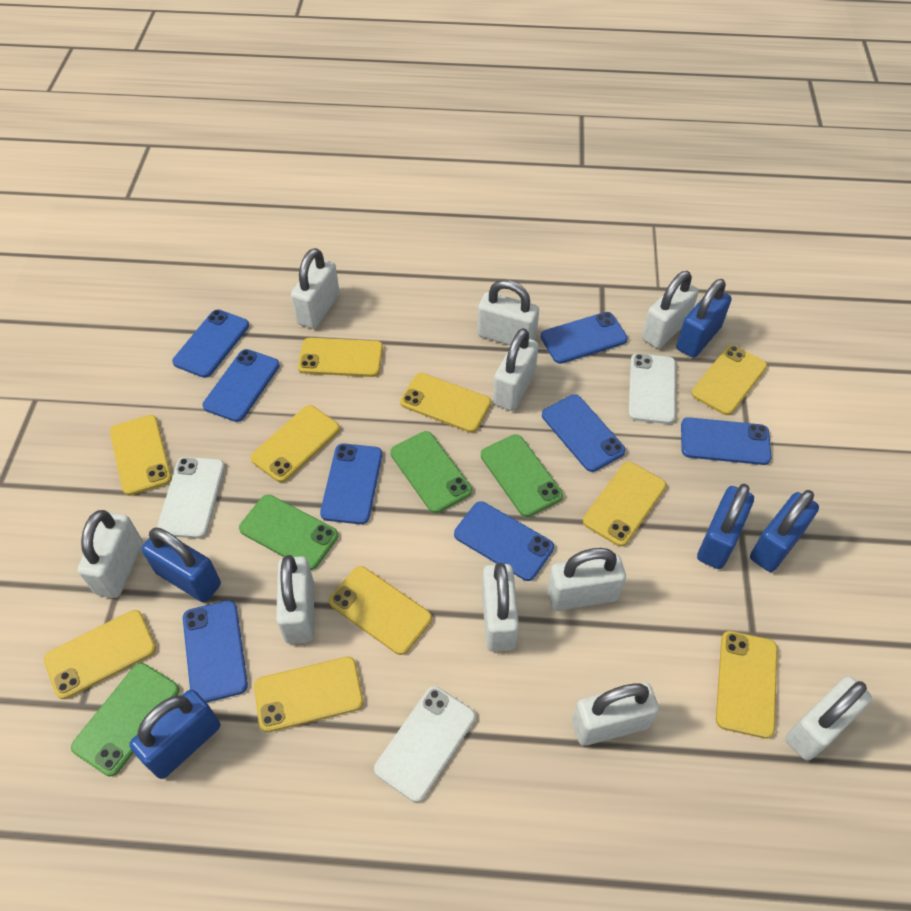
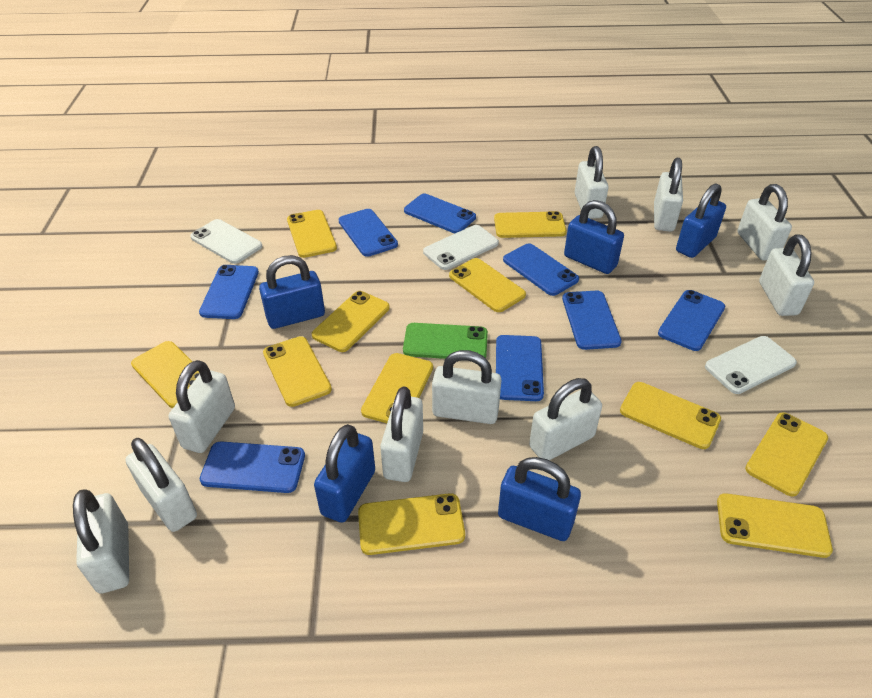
green phone: [71,663,179,776] [239,495,338,570] [390,431,472,513] [481,434,563,517] = 4 -> [403,323,488,359] = 1
yellow phone: [44,610,156,699] [110,415,172,495] [250,405,340,482] [254,657,363,732] [298,338,383,377] [329,566,432,655] [400,373,491,433] [583,462,666,546] [691,345,767,415] [716,631,778,739] = 10 -> [131,341,200,408] [263,336,332,407] [287,210,337,258] [312,291,390,352] [358,493,465,555] [361,353,433,423] [449,258,526,312] [494,211,567,238] [620,382,721,449] [717,493,833,558] [745,412,828,497] = 11

